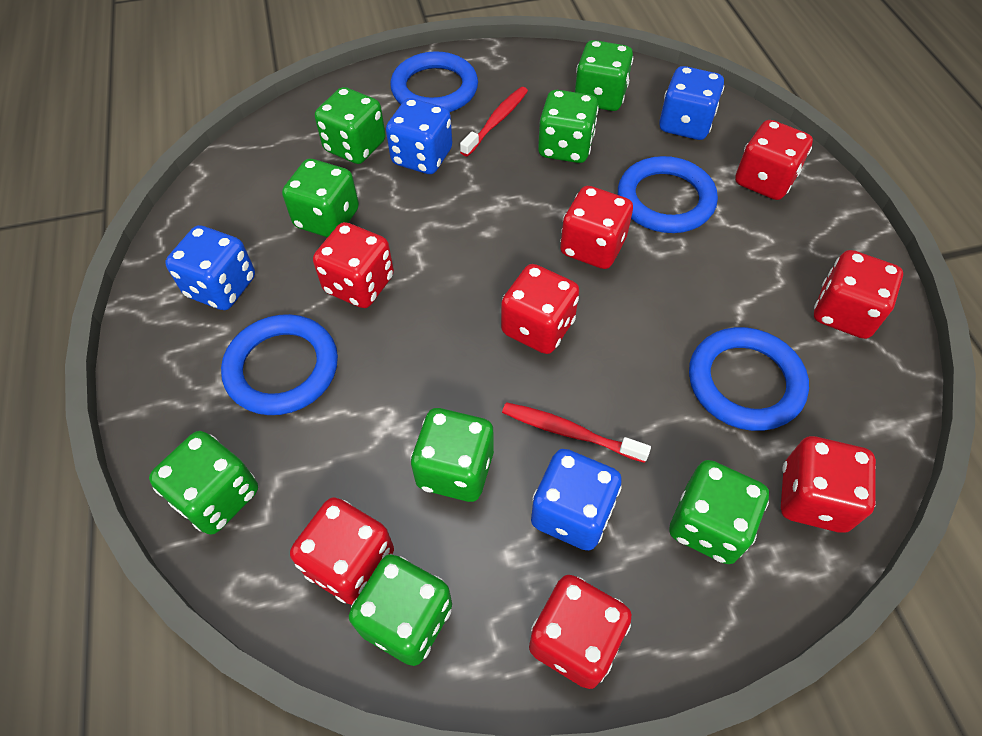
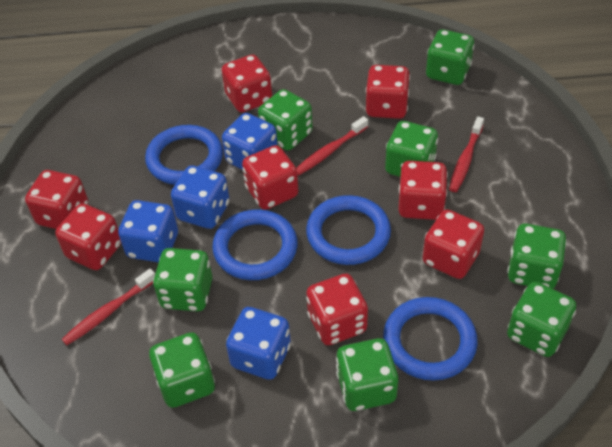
red toothbrush: [460,87,528,157] [502,402,651,463] = 2 -> [62,269,155,345] [296,116,368,176] [449,117,484,192] = 3

